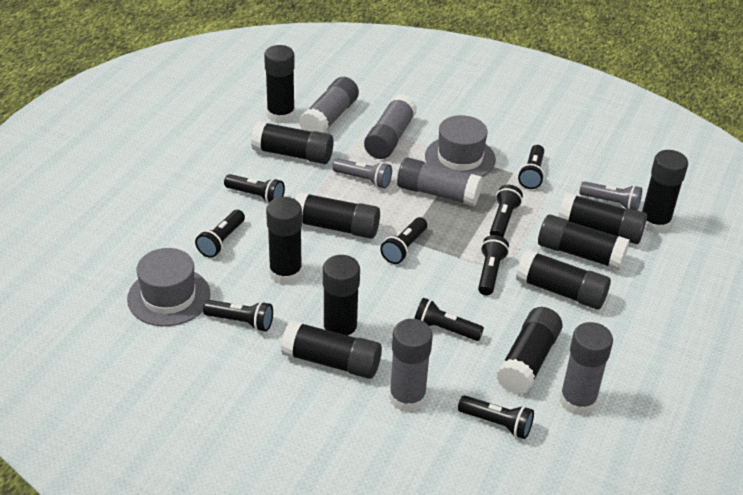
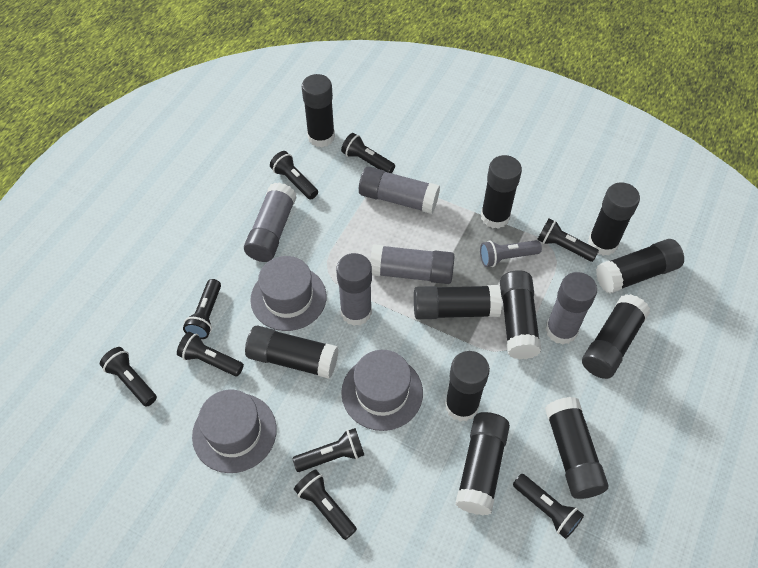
grey flashlight: [332,158,392,188] [579,181,642,211] = 2 -> [480,240,542,267] = 1
grey hat: [127,248,211,326] [425,115,496,177] = 2 -> [192,389,277,473] [250,256,326,331] [341,350,423,431] = 3

